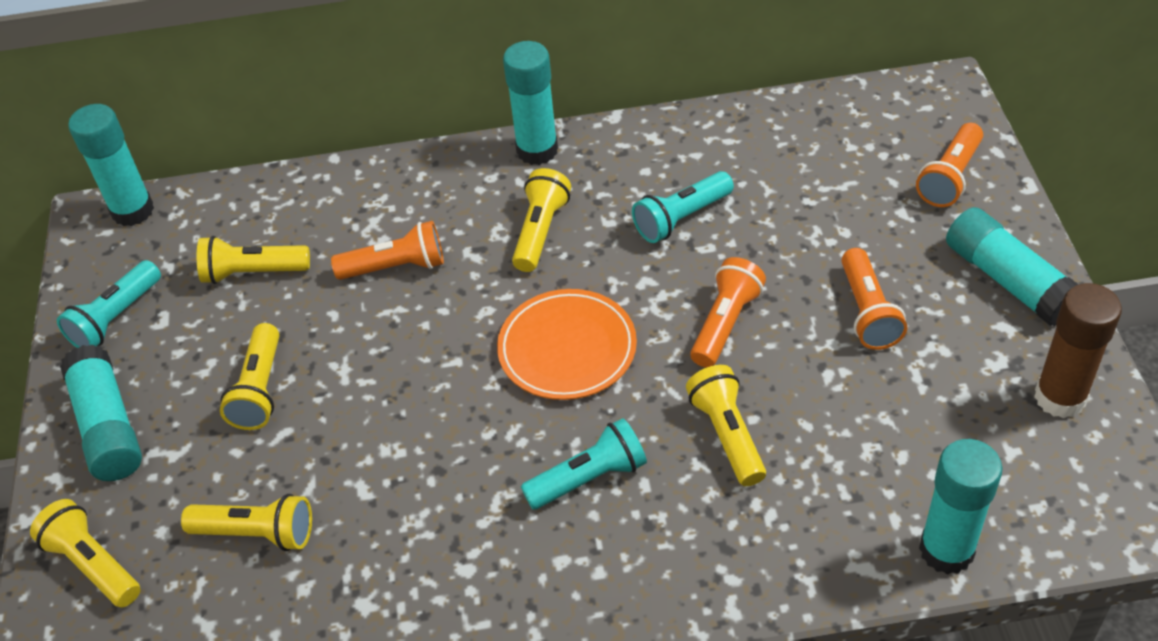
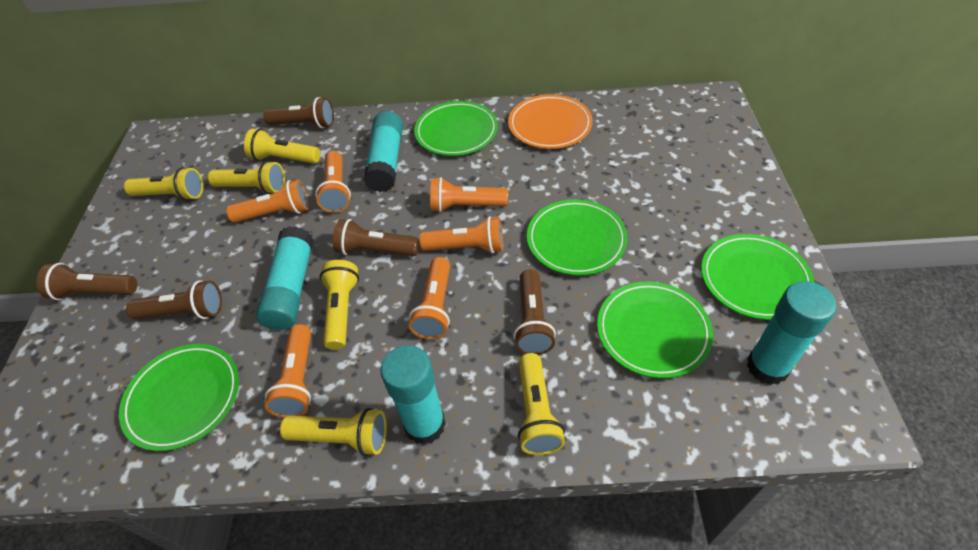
brown flashlight: none = 0 -> [36,263,137,300] [126,280,222,319] [264,97,334,128] [333,219,419,256] [513,269,556,355] = 5
brown glue stick: [1034,283,1122,419] = 1 -> none = 0
green plate: none = 0 -> [119,344,239,451] [414,101,498,156] [527,199,627,276] [597,282,713,378] [701,234,814,320] = 5
orange flashlight: [331,221,444,280] [690,257,766,367] [841,248,907,350] [916,123,983,207] = 4 -> [226,179,309,223] [265,324,311,418] [315,151,351,213] [409,257,450,340] [419,216,503,254] [430,177,508,212] = 6
turquoise flashlight: [57,260,161,348] [521,418,647,509] [632,171,734,243] = 3 -> none = 0
turquoise glue stick: [60,345,142,481] [68,104,154,226] [503,41,558,165] [919,439,1002,575] [946,207,1079,326] = 5 -> [256,226,314,330] [363,111,403,192] [381,345,446,445] [747,281,836,385] = 4

